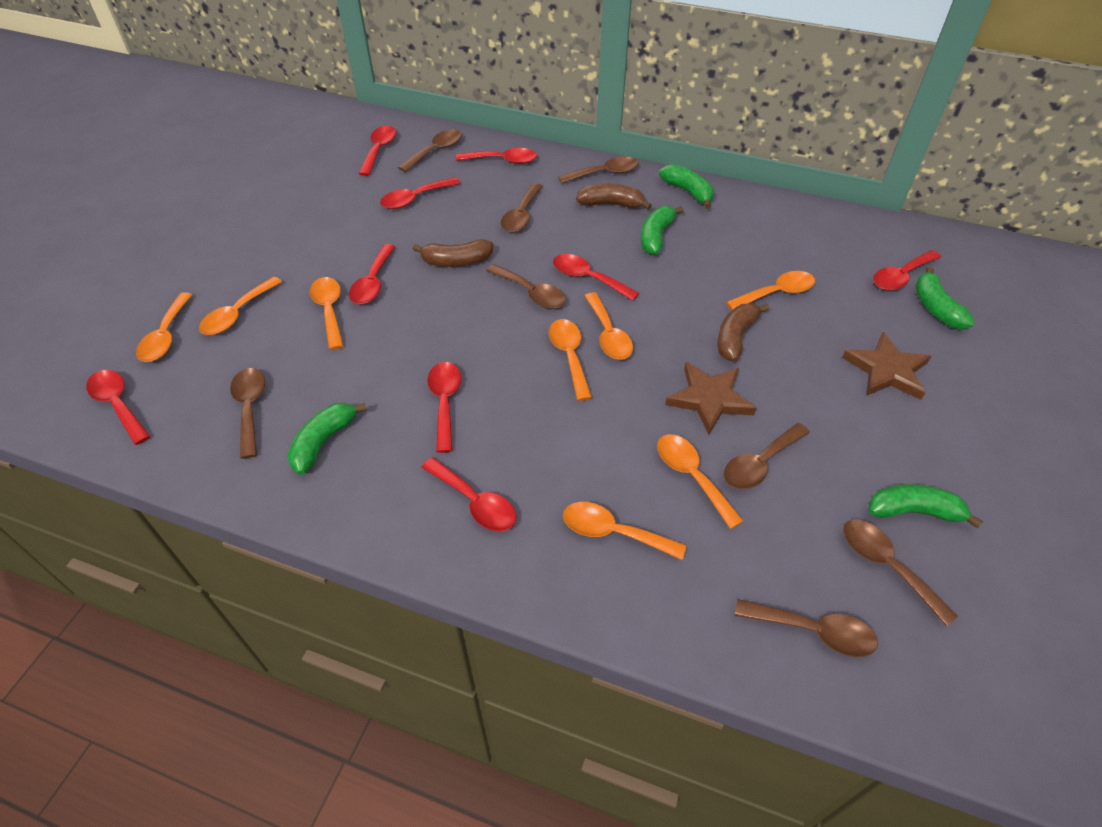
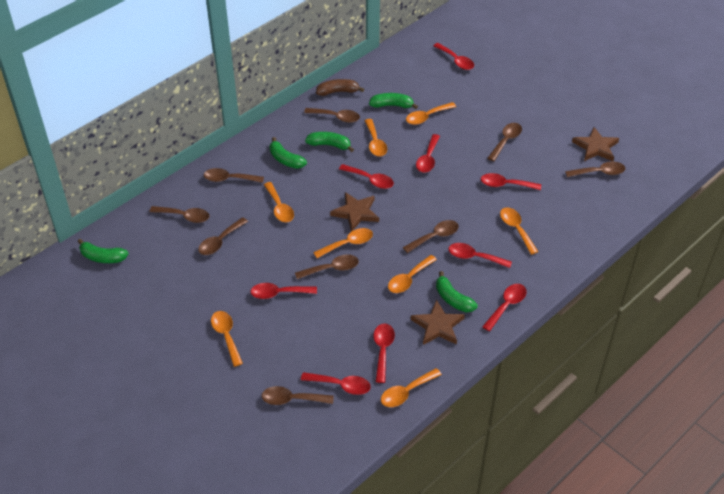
brown banana: [413,239,494,267] [576,183,652,210] [717,303,769,362] = 3 -> [316,79,364,96] = 1
brown spoon: [230,368,265,459] [398,130,462,172] [486,264,566,309] [501,183,543,232] [558,157,639,184] [724,423,810,489] [735,599,878,657] [843,519,958,627] = 8 -> [150,206,210,223] [198,217,248,255] [204,168,264,183] [261,386,334,405] [295,254,359,279] [304,108,360,123] [402,220,459,253] [488,123,522,161] [565,162,625,177] = 9
brown star: [665,362,756,435] [842,332,931,400] = 2 -> [330,192,379,232] [411,300,465,345] [572,127,619,161] = 3

